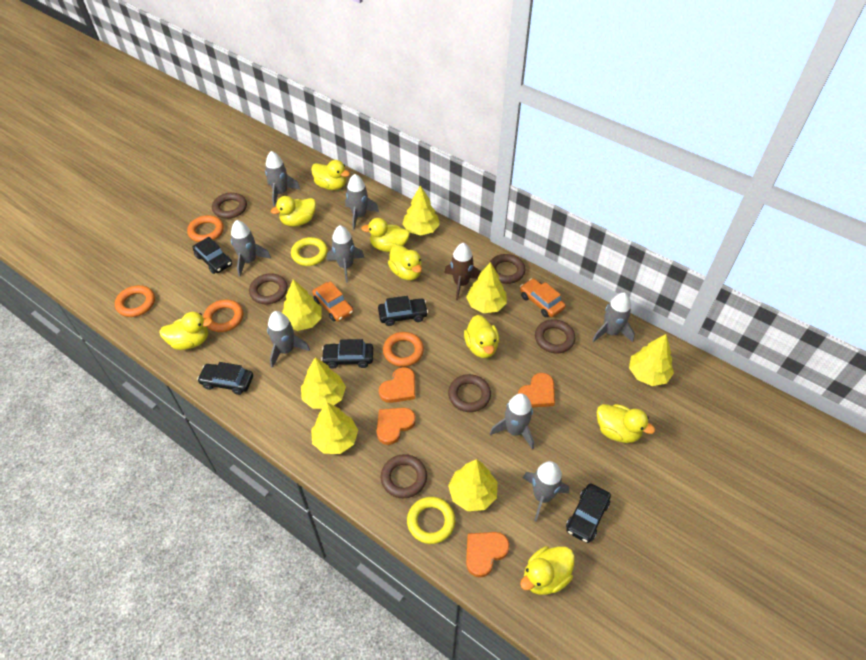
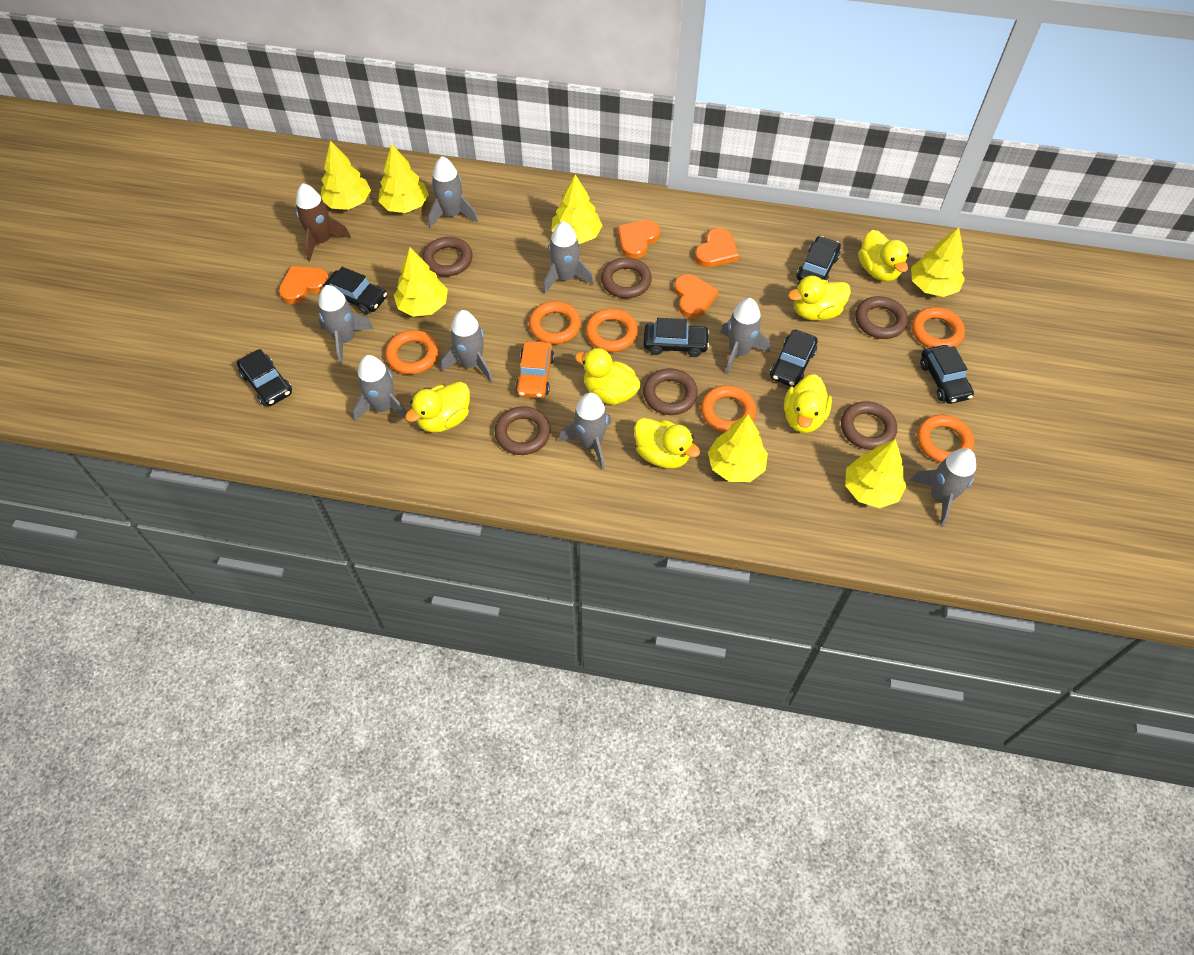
black car: [193,237,232,274] [197,362,253,395] [321,339,373,369] [378,296,428,326] [566,483,611,543] = 5 -> [237,349,292,406] [323,267,387,315] [643,318,710,357] [770,330,818,387] [796,236,841,281] [920,345,974,404] = 6
orange car: [312,281,354,322] [520,278,566,317] = 2 -> [515,341,554,398] = 1
orange ring: [115,285,155,317] [187,215,224,242] [203,299,243,332] [383,332,424,367] = 4 -> [385,330,439,375] [529,301,581,344] [586,309,638,352] [701,385,756,432] [912,307,965,348] [917,414,974,463] = 6
yellow duck: [159,312,213,350] [271,196,316,227] [311,160,350,190] [361,218,410,252] [388,244,422,280] [464,315,499,358] [520,546,575,595] [597,404,655,443] = 8 -> [405,382,470,433] [575,348,641,405] [634,418,700,468] [784,374,832,433] [788,276,851,321] [858,230,909,281] = 6
yellow ring: [291,237,328,266] [407,497,455,544] = 2 -> none = 0

